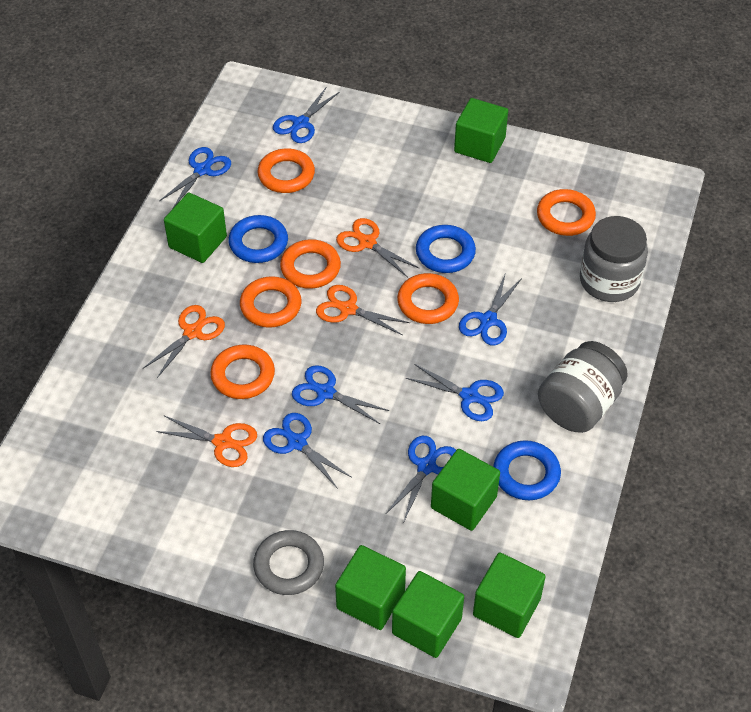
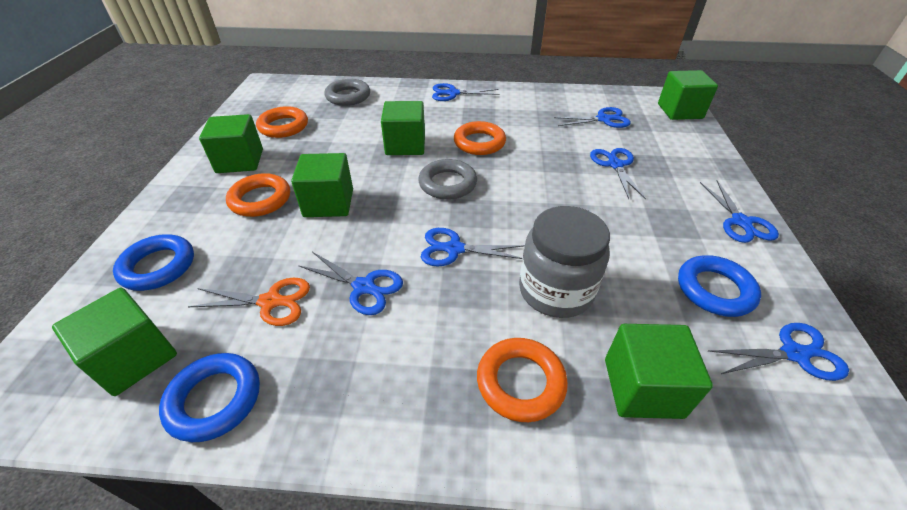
grey jar: [538,341,628,433] [580,216,648,302] = 2 -> [519,206,610,318] = 1
grey ring: [253,530,324,595] = 1 -> [324,79,370,106] [418,159,477,200] = 2
orange ring: [210,345,275,399] [240,276,302,328] [257,149,315,193] [280,239,341,289] [397,273,459,324] [537,189,596,236] = 6 -> [226,173,290,217] [256,106,308,138] [454,121,506,155] [477,338,568,422] = 4
orange scissors: [143,305,225,378] [156,416,257,467] [316,285,410,335] [336,218,420,278] = 4 -> [188,278,310,326] = 1

